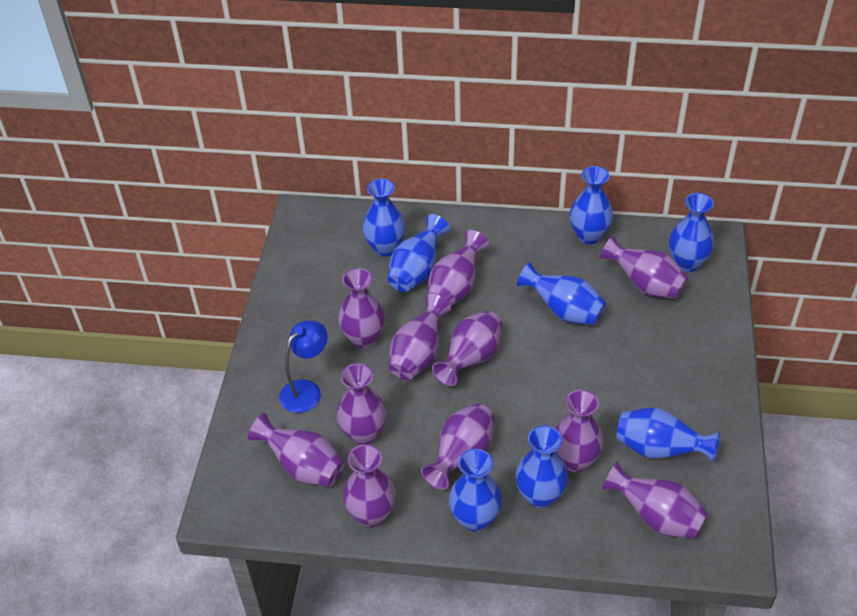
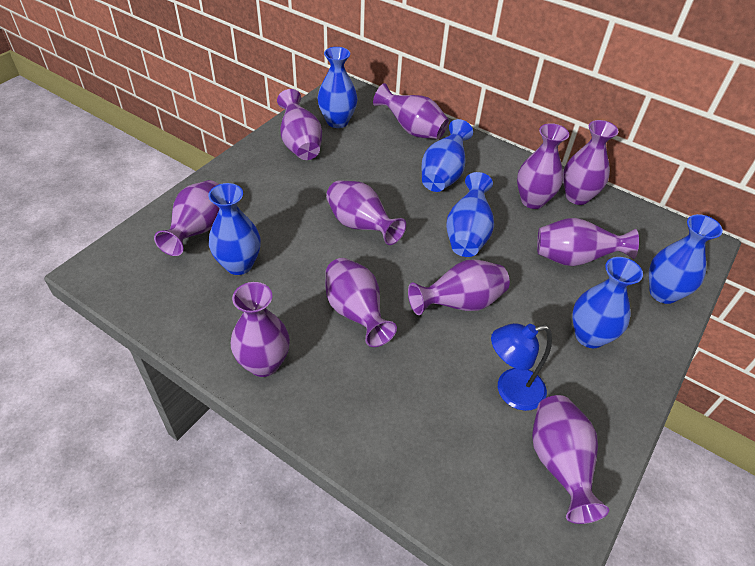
blue vase: [362,179,406,257] [387,214,450,292] [449,449,502,532] [516,425,568,508] [517,262,606,325] [570,166,613,244] [617,408,720,463] [669,193,714,272] = 8 -> [208,183,261,275] [318,47,357,128] [421,119,473,192] [446,172,494,257] [572,257,643,348] [649,214,723,304] = 6

